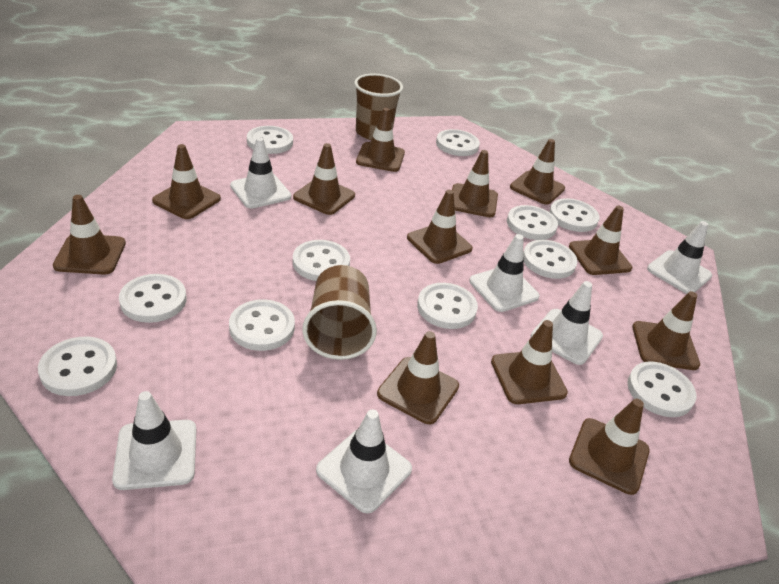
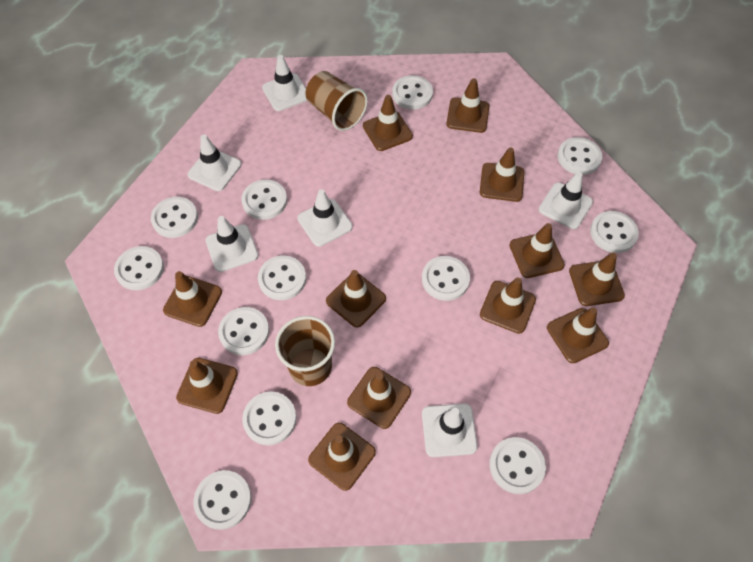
white button: [38,337,117,396] [119,274,186,323] [229,299,295,351] [247,126,293,154] [293,240,350,281] [417,283,478,329] [436,129,480,156] [507,205,558,240] [523,239,577,279] [549,198,599,232] [627,362,696,417] = 11 -> [114,246,164,290] [151,197,198,238] [193,470,252,530] [218,307,269,355] [242,179,287,220] [242,391,297,445] [258,255,306,300] [392,75,433,110] [422,256,470,301] [489,437,546,494] [557,137,602,175] [590,211,639,253] = 12

